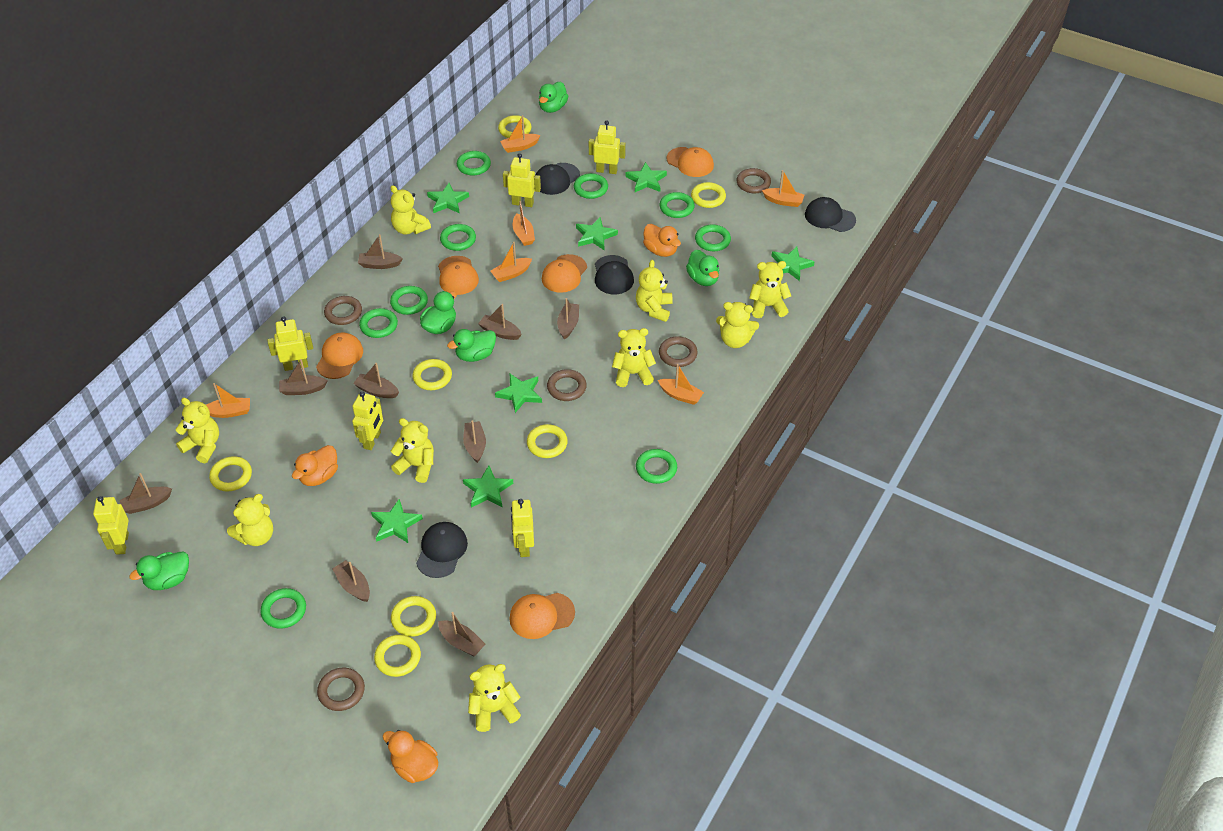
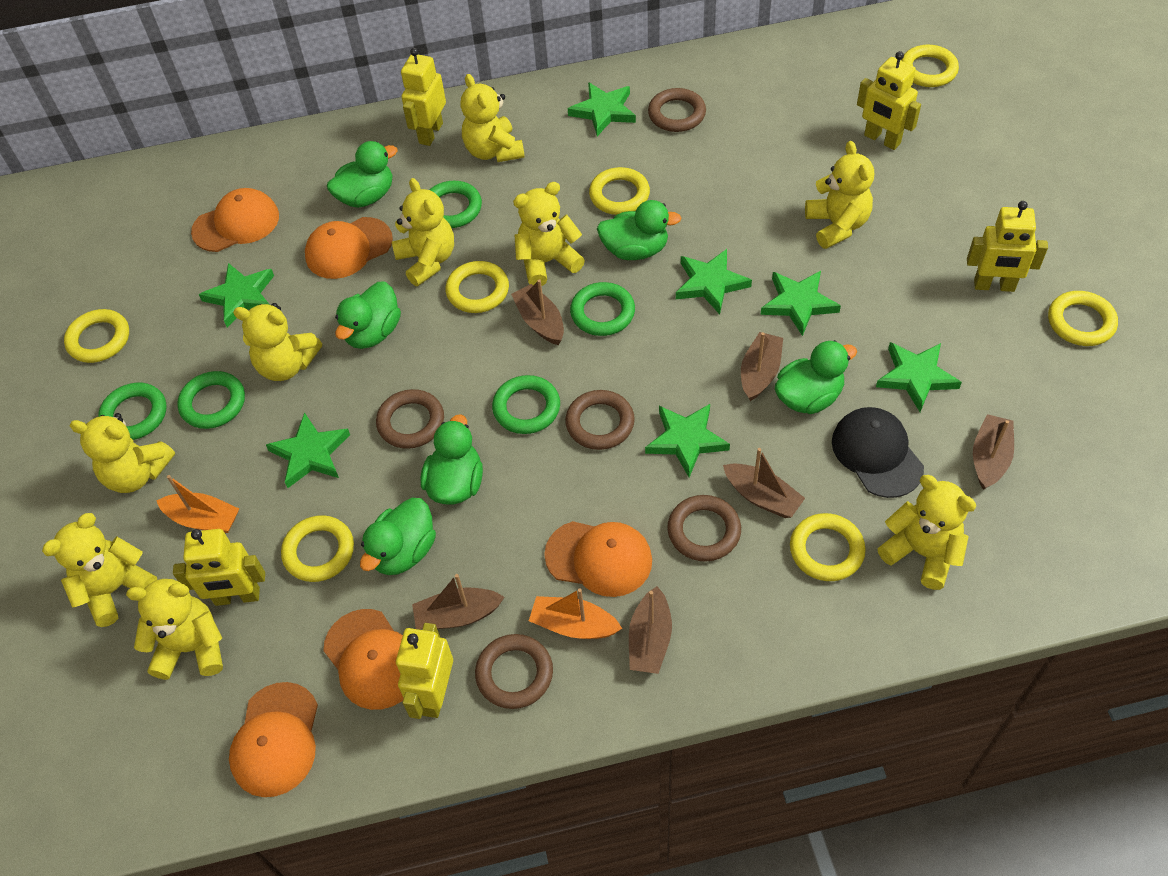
black cap: [416,522,468,578] [535,163,580,195] [595,255,634,294] [805,197,856,232] = 4 -> [832,407,924,498] = 1
brown boat: [119,473,172,514] [279,359,328,395] [332,560,370,602] [353,363,399,398] [358,234,403,269] [438,612,485,657] [463,420,486,463] [478,304,522,340] [557,298,579,340] = 9 -> [412,574,505,630] [511,279,564,345] [629,586,672,674] [723,448,805,518] [741,332,783,401] [973,414,1014,490] = 6
green duck: [129,552,189,590] [420,291,457,334] [447,329,496,362] [539,81,568,113] [686,250,719,286] = 5 -> [327,141,398,208] [335,281,401,349] [360,498,436,575] [421,414,483,504] [597,200,682,260] [775,340,857,414] = 6
green ring: [260,588,306,629] [359,308,398,338] [390,286,428,315] [440,224,476,251] [457,151,491,175] [574,173,608,199] [636,449,677,484] [660,192,695,218] [695,224,731,251] = 9 -> [98,383,167,440] [177,371,245,429] [429,181,482,228] [492,375,560,434] [570,282,635,336] = 5
orange boat: [206,383,250,418] [490,242,532,282] [500,115,541,153] [513,201,535,246] [658,364,704,405] [762,170,804,207] = 6 -> [156,475,239,533] [529,589,622,639] = 2
orange duck: [292,445,338,486] [383,730,438,783] [643,224,681,257] = 3 -> none = 0
yellow robot: [93,496,129,555] [267,316,313,371] [352,391,383,450] [503,153,541,207] [511,499,534,557] [589,120,626,174] = 6 -> [173,529,265,606] [396,623,453,719] [401,48,446,146] [857,51,921,150] [967,201,1048,292] = 5

